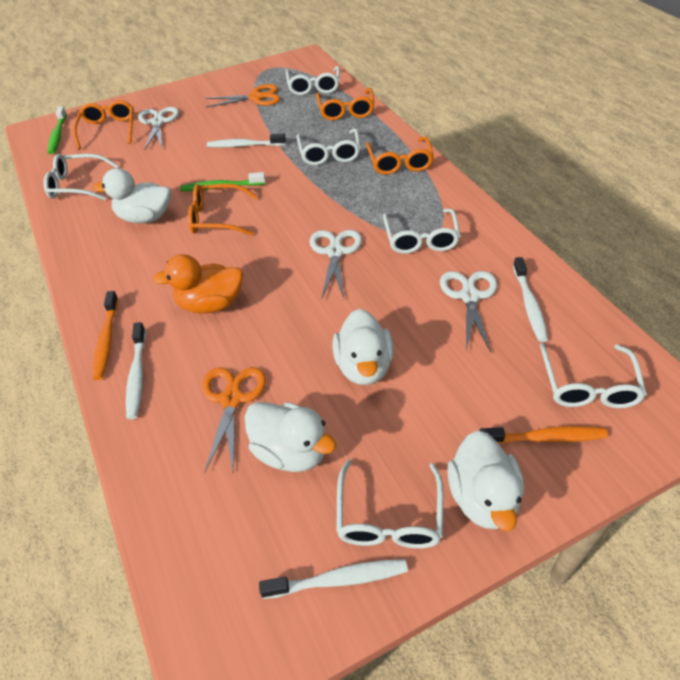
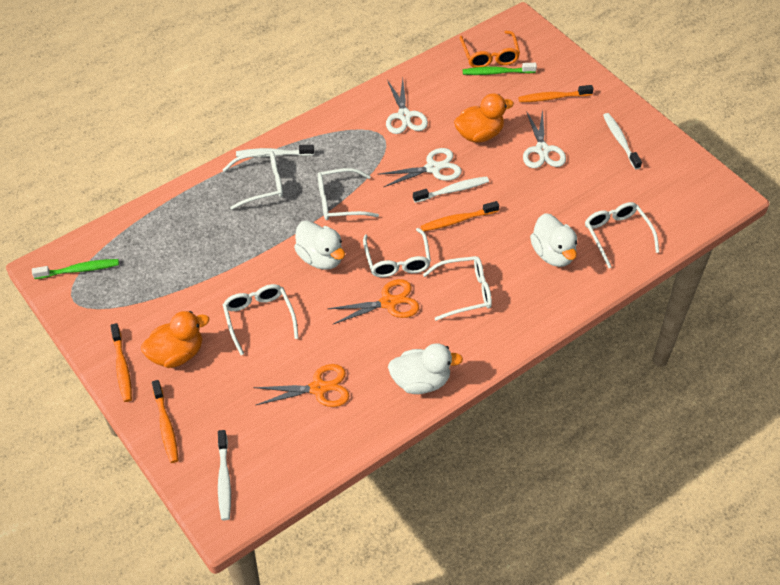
orange duck: [153,254,243,314] = 1 -> [141,311,209,368] [454,93,514,142] = 2
orange glasses: [73,100,134,150] [188,184,258,236] [316,88,375,120] [366,136,434,175] = 4 -> [460,31,520,68] = 1
orange toothbrush: [93,291,118,380] [479,426,608,444] = 2 -> [110,323,132,402] [152,380,179,463] [421,201,499,231] [518,85,594,102] = 4
white duck: [93,168,171,223] [244,402,336,472] [333,309,394,385] [447,430,524,531] = 4 -> [294,220,345,270] [388,343,463,394] [530,213,577,267] = 3

